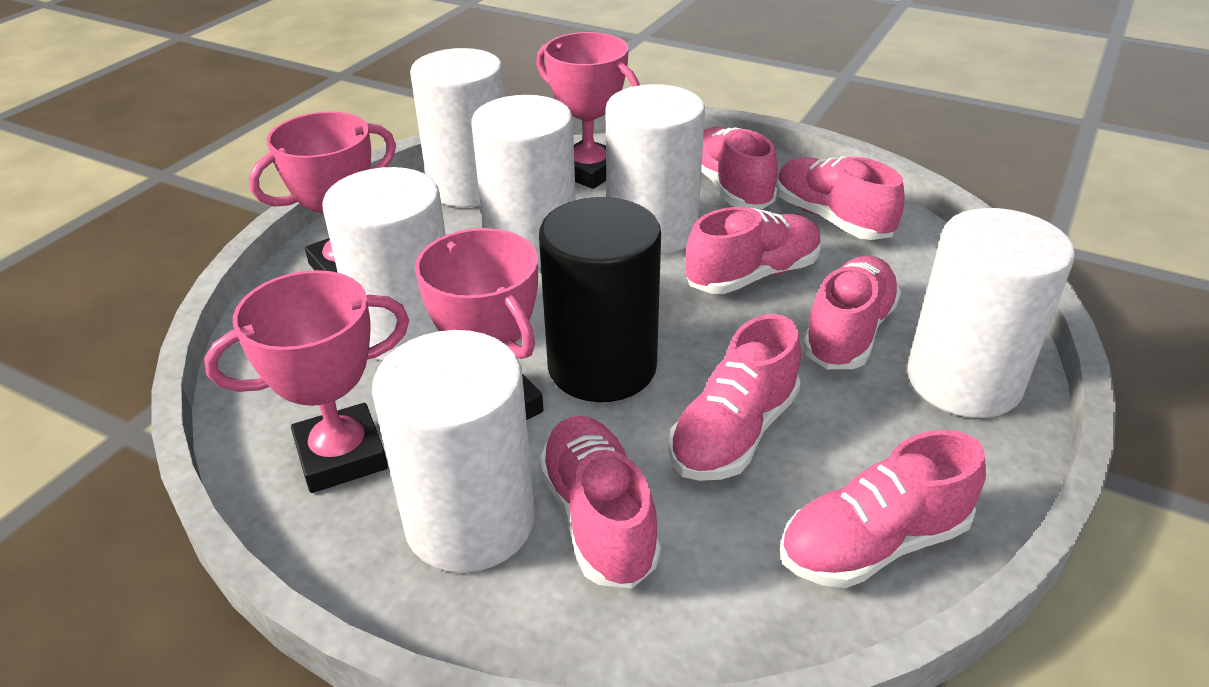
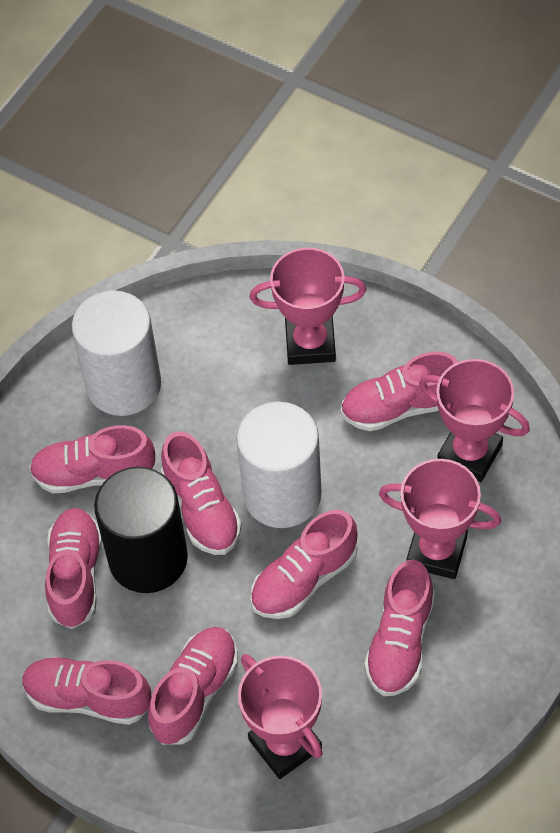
pink shoe: [539,416,661,588] [669,314,801,481] [685,207,822,294] [701,127,778,210] [776,157,904,240] [780,430,986,588] [802,256,901,369] = 7 -> [22,657,151,725] [29,425,155,493] [45,508,102,629] [148,627,238,745] [161,431,242,555] [250,510,358,619] [341,352,458,431] [364,560,435,696] = 8
white cylinder: [322,167,446,361] [372,330,535,573] [410,48,505,207] [471,95,576,268] [605,84,705,255] [907,208,1075,418] = 6 -> [72,290,161,416] [236,402,322,528] = 2

